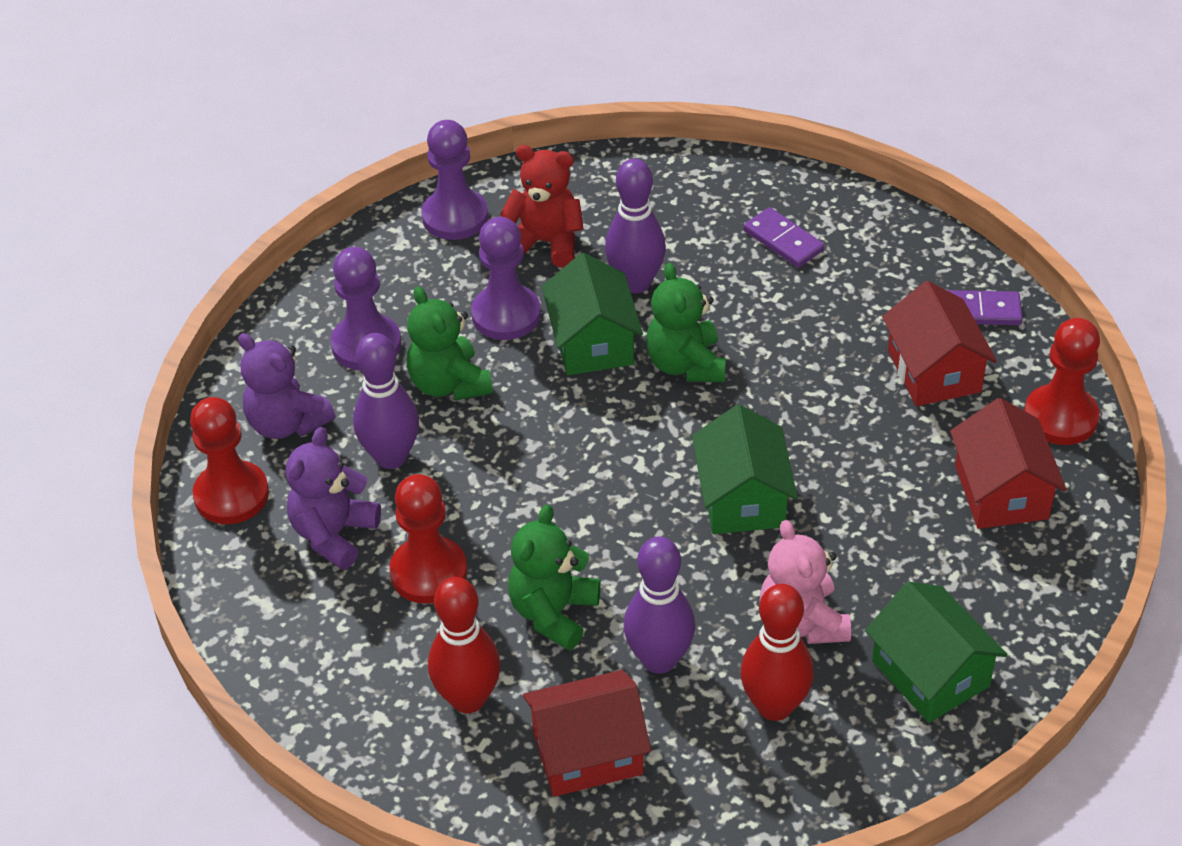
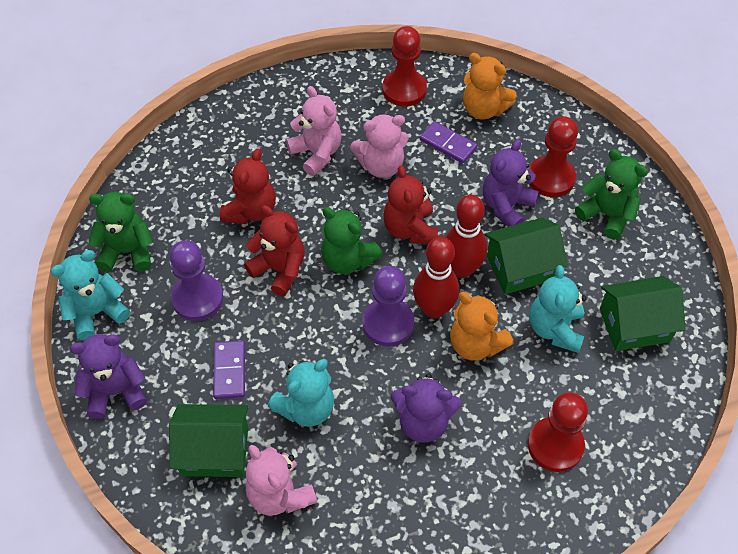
orange teddy bear: none = 0 -> [450,292,514,361] [463,53,517,120] = 2
pink teddy bear: [760,520,851,644] = 1 -> [246,445,317,516] [286,86,342,176] [350,114,409,178] = 3
purple bowling pin: [353,333,419,469] [605,159,666,293] [624,537,695,674] = 3 -> none = 0
purple pawn: [330,247,401,370] [421,120,488,240] [471,217,541,340] = 3 -> [169,240,223,321] [362,266,414,347] = 2
purple teddy bear: [238,333,335,439] [285,427,381,570] = 2 -> [70,334,147,419] [391,373,461,443] [483,139,539,227] = 3
red house: [523,670,651,797] [882,281,997,406] [950,398,1066,529] = 3 -> none = 0
red teddy bear: [500,145,583,268] = 1 -> [220,148,276,224] [244,205,305,296] [384,165,438,244] = 3
turquoise teddy bear: none = 0 -> [50,250,130,340] [268,359,334,426] [529,265,587,353] = 3

